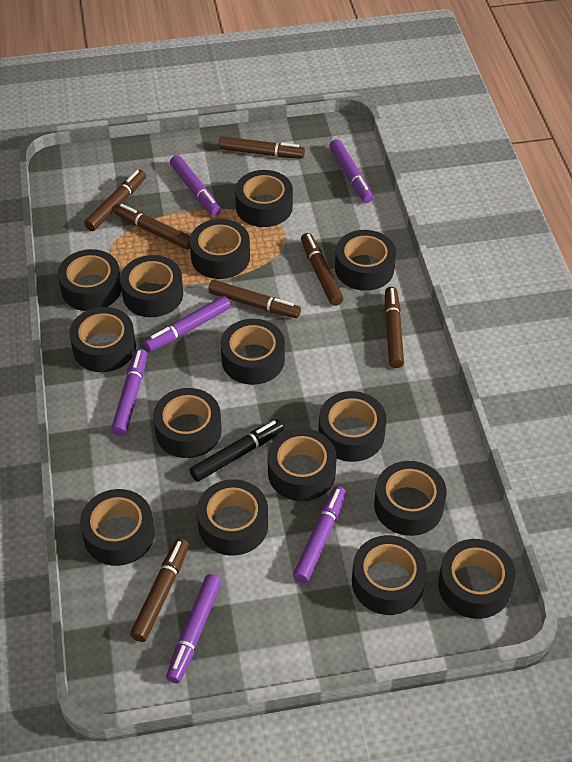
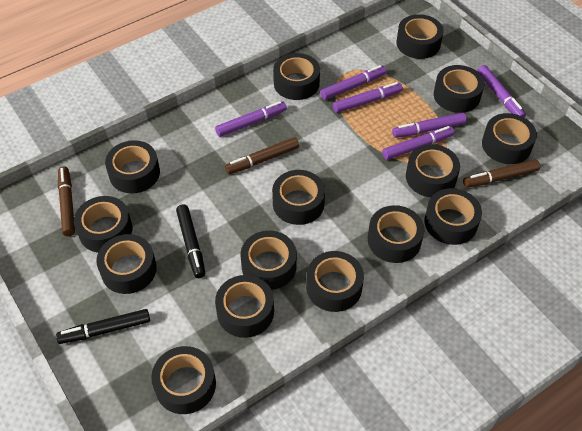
black marker: [190,419,284,482] = 1 -> [56,309,150,344] [176,204,205,278] = 2
brown marker: [84,170,146,231] [114,204,190,250] [130,538,189,642] [208,280,301,318] [219,136,305,159] [301,233,343,306] [384,287,404,368] = 7 -> [58,166,75,236] [225,137,299,174] [463,159,540,188] = 3

